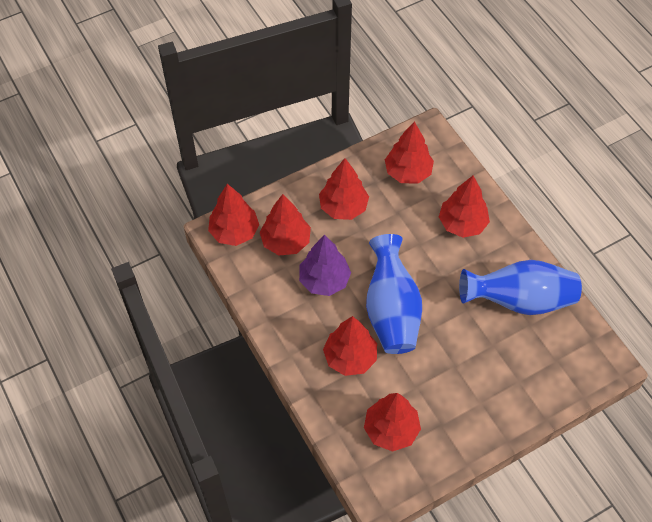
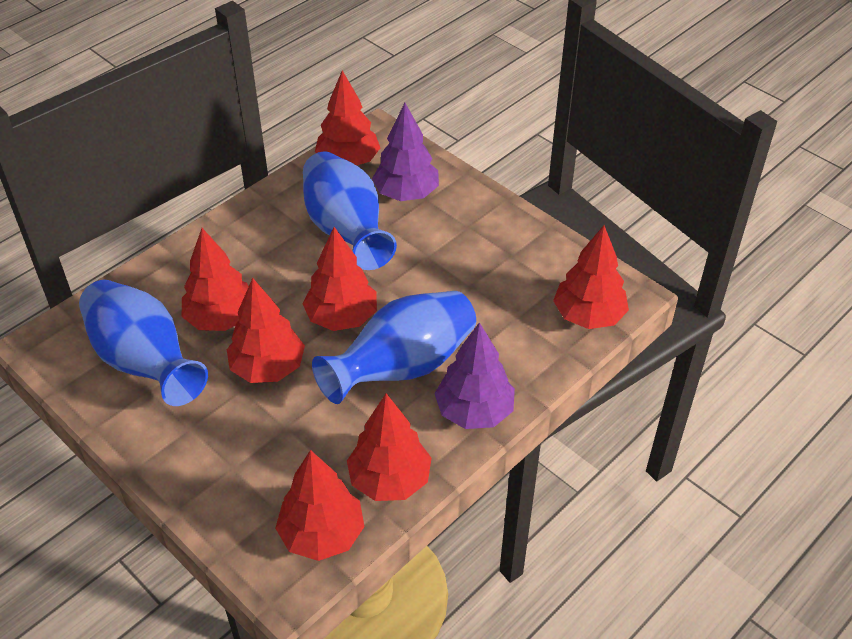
blue vase: [366,234,422,354] [459,260,582,315] = 2 -> [79,280,208,406] [303,152,397,270] [312,291,476,404] = 3
purple tree: [299,235,351,296] = 1 -> [372,103,439,201] [434,322,515,429] = 2

